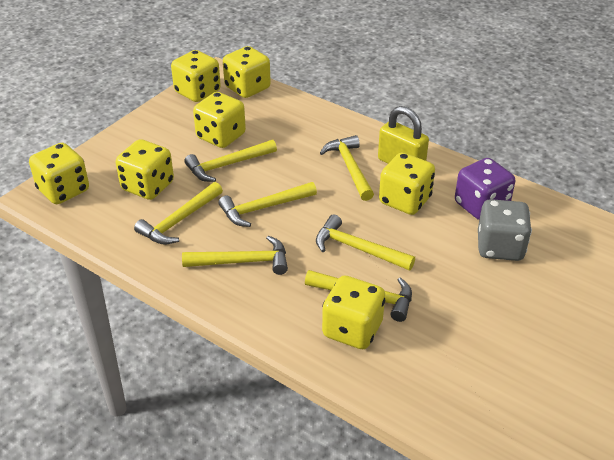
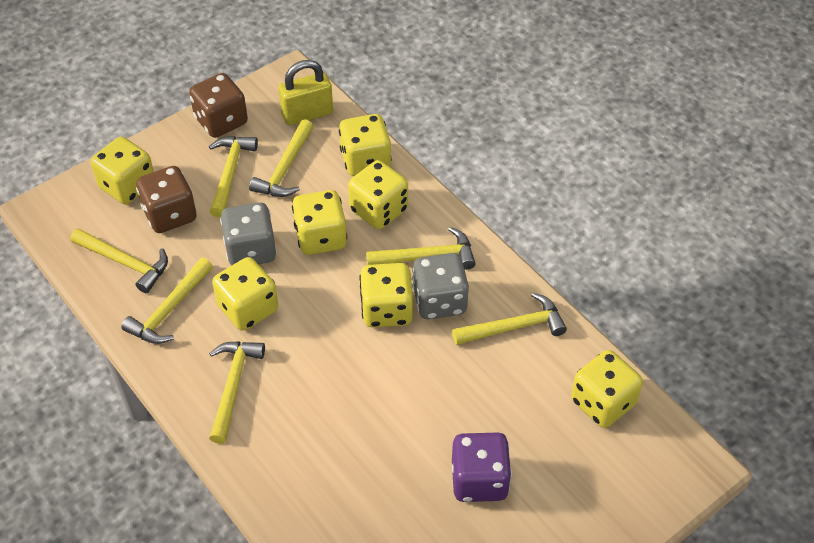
brown dice: none = 0 -> [136,166,197,233] [189,73,248,138] = 2
grey dice: [478,199,532,261] = 1 -> [220,203,277,266] [412,253,469,319] = 2

